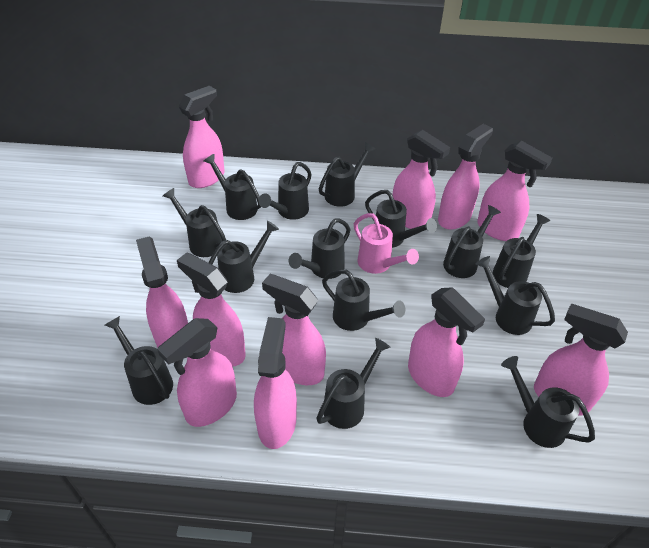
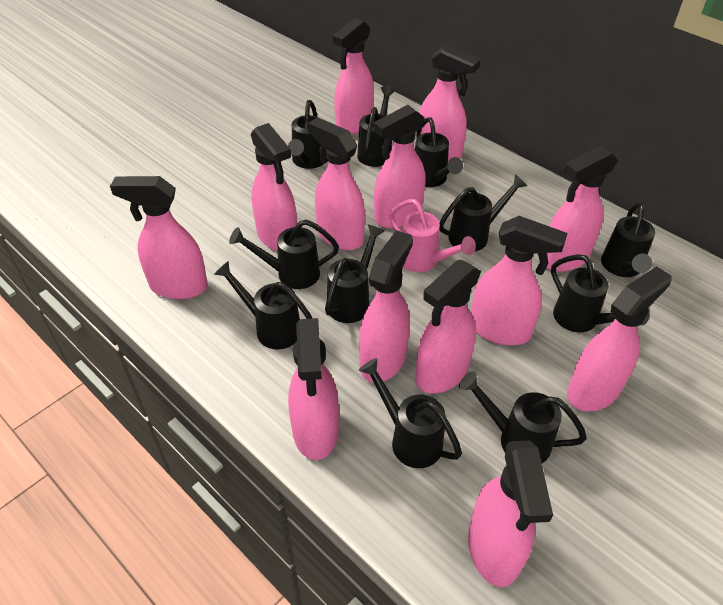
black watering can: [105,316,173,405] [163,188,226,257] [204,154,261,220] [209,220,279,293] [259,162,311,220] [289,218,351,279] [316,338,391,429] [319,142,375,207] [322,269,405,331] [365,190,437,248] [443,205,501,278] [476,256,555,335] [493,214,550,288] [501,356,595,448] = 14 -> [214,261,312,349] [229,219,339,289] [288,100,324,169] [325,224,385,323] [357,86,395,167] [359,358,462,468] [415,117,463,187] [439,174,527,251] [459,372,587,463] [551,254,649,332] [601,201,655,277] = 11
pink spray bottle: [136,236,188,348] [157,318,237,427] [177,253,246,367] [178,86,224,188] [254,317,297,449] [262,274,326,385] [392,130,450,229] [408,287,485,397] [438,124,493,230] [477,141,552,241] [534,303,628,416] = 11 -> [110,176,208,299] [251,123,297,251] [288,318,339,460] [308,117,365,250] [332,18,374,135] [359,230,413,383] [373,105,426,228] [415,259,481,394] [419,45,481,161] [468,440,553,587] [471,216,568,345] [546,146,618,272] [567,266,672,412] = 13

